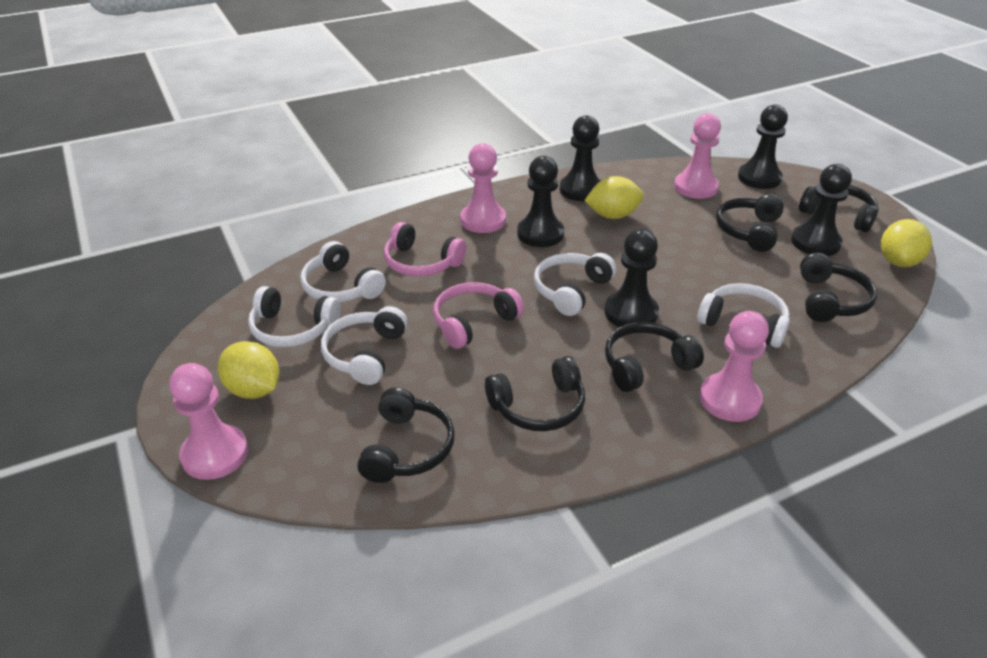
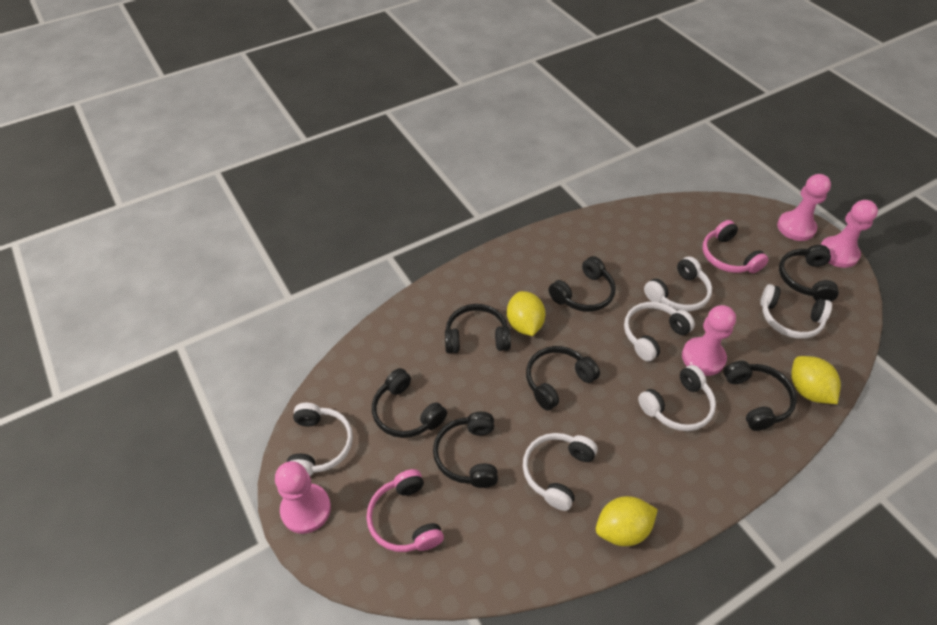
black headphones: [357,388,455,483] [485,356,585,431] [605,322,704,392] [716,194,784,252] [799,185,878,232] [800,253,877,322] = 6 -> [372,368,447,438] [433,412,498,488] [445,304,511,354] [526,346,600,411] [549,256,616,312] [724,361,797,431] [779,245,839,301] = 7
black pawn: [517,156,564,247] [560,115,601,201] [605,229,659,327] [738,105,788,189] [791,164,852,256] = 5 -> none = 0
white headphones: [248,286,341,347] [300,241,386,302] [321,306,408,385] [534,253,616,316] [697,283,790,348] = 5 -> [287,403,353,476] [523,433,598,511] [624,302,695,361] [638,365,716,431] [644,257,712,311] [760,284,832,339] = 6

